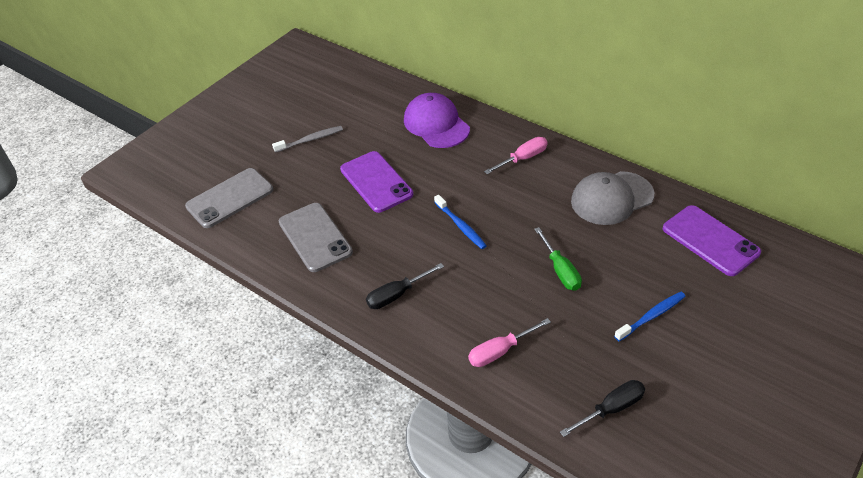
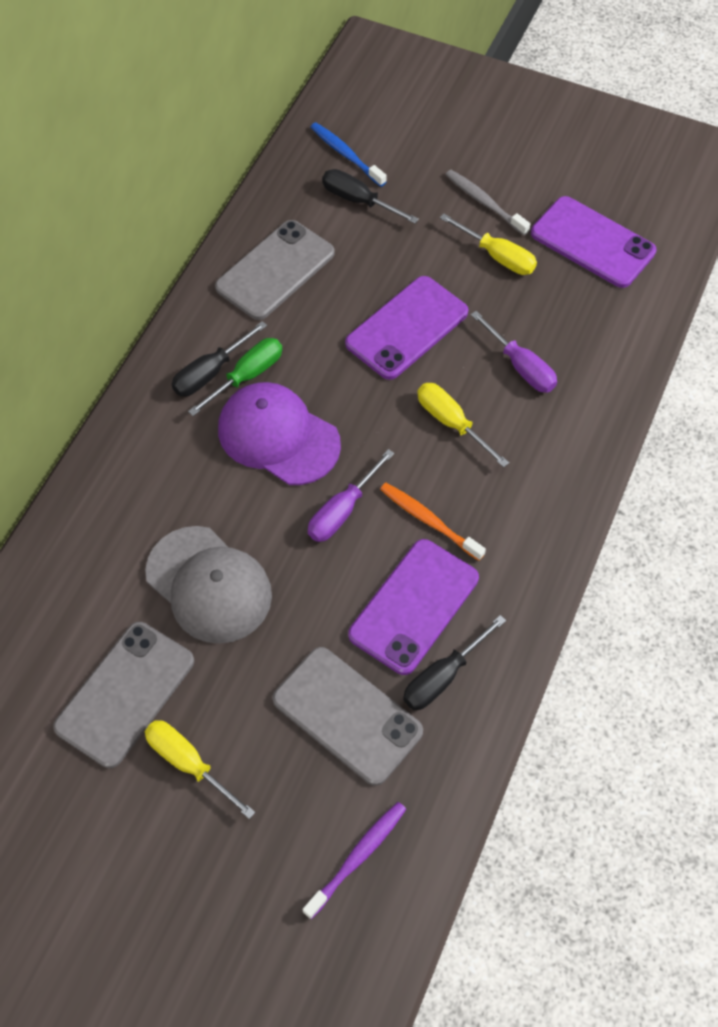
black screwdriver: [366,263,444,309] [560,380,645,437] = 2 -> [172,321,267,396] [322,169,419,224] [403,615,506,710] = 3
blue toothbrush: [434,195,487,249] [614,292,686,341] = 2 -> [310,123,387,187] = 1
grey phone: [185,168,273,228] [279,203,353,272] = 2 -> [53,622,194,768] [215,220,335,320] [273,647,423,786] = 3
orange toothbrush: none = 0 -> [380,483,486,561] = 1
pink screwdriver: [468,318,551,367] [484,137,548,174] = 2 -> none = 0
purple phone: [340,151,413,213] [663,205,761,276] = 2 -> [345,276,468,380] [348,539,479,675] [531,196,656,288] = 3
purple screwdriver: none = 0 -> [308,449,394,542] [471,311,557,393] = 2
purple toothbrush: none = 0 -> [302,802,406,920] = 1
yellow screwdriver: none = 0 -> [145,720,255,819] [417,383,509,467] [440,214,537,275] = 3

